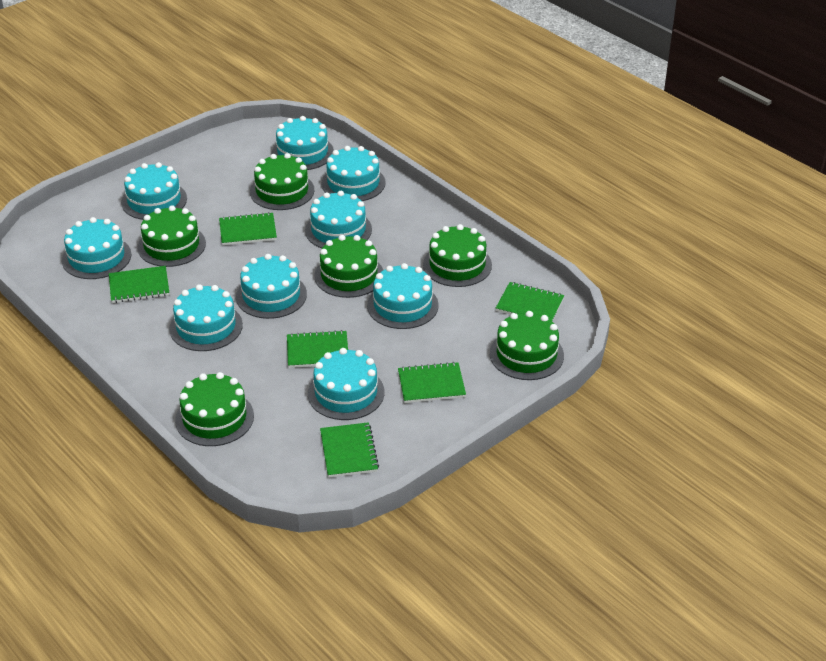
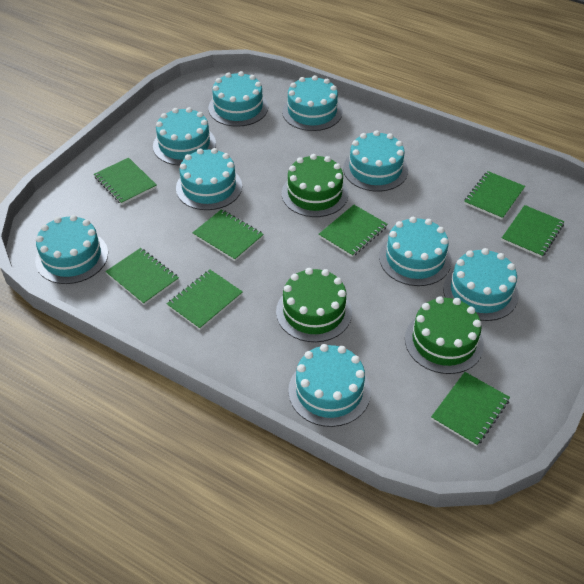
green cake: [137,205,206,267] [175,372,254,446] [250,153,314,210] [314,235,383,298] [423,224,492,287] [490,311,564,380] = 6 -> [276,268,352,342] [282,154,348,217] [405,296,484,374] = 3
green notebook: [109,266,169,303] [219,212,277,245] [287,330,348,368] [320,422,379,478] [398,362,466,403] [496,282,564,321] = 6 -> [94,158,157,205] [105,248,179,305] [167,269,243,330] [192,209,264,261] [319,205,387,257] [431,372,510,446] [464,171,525,220] [501,205,565,258] = 8

